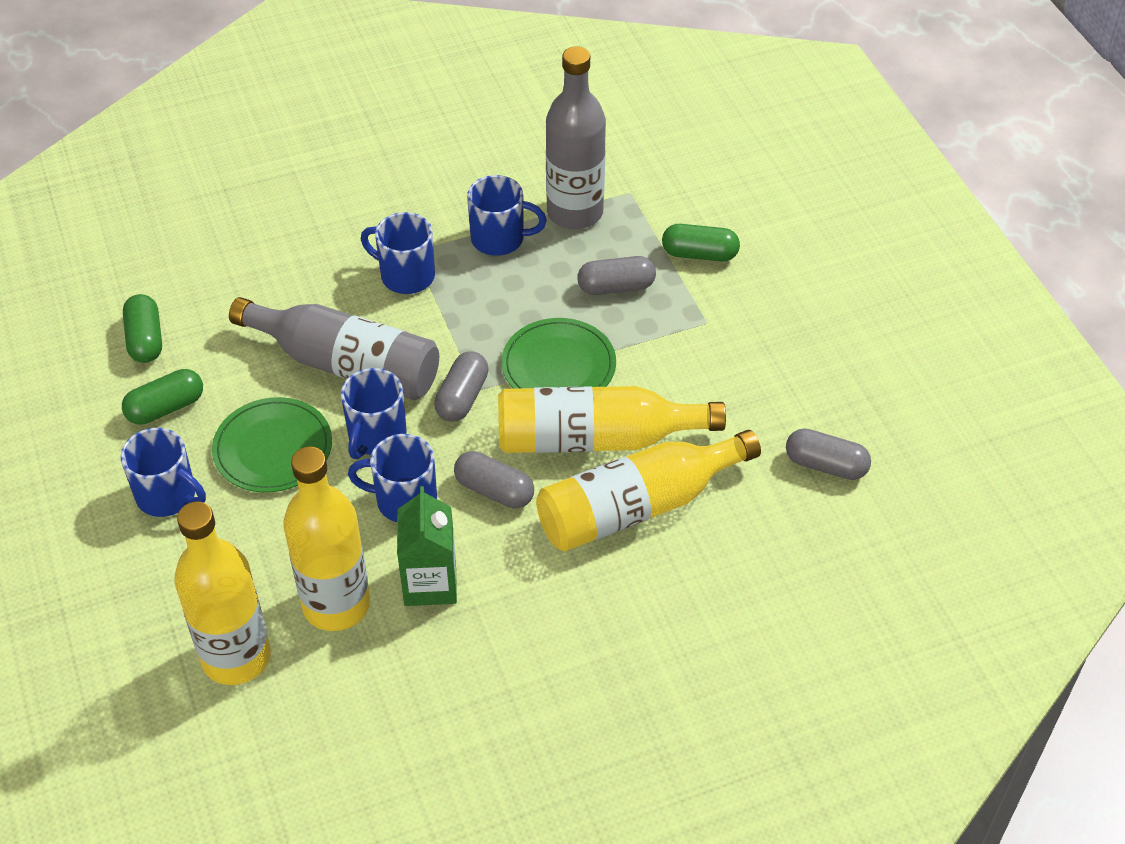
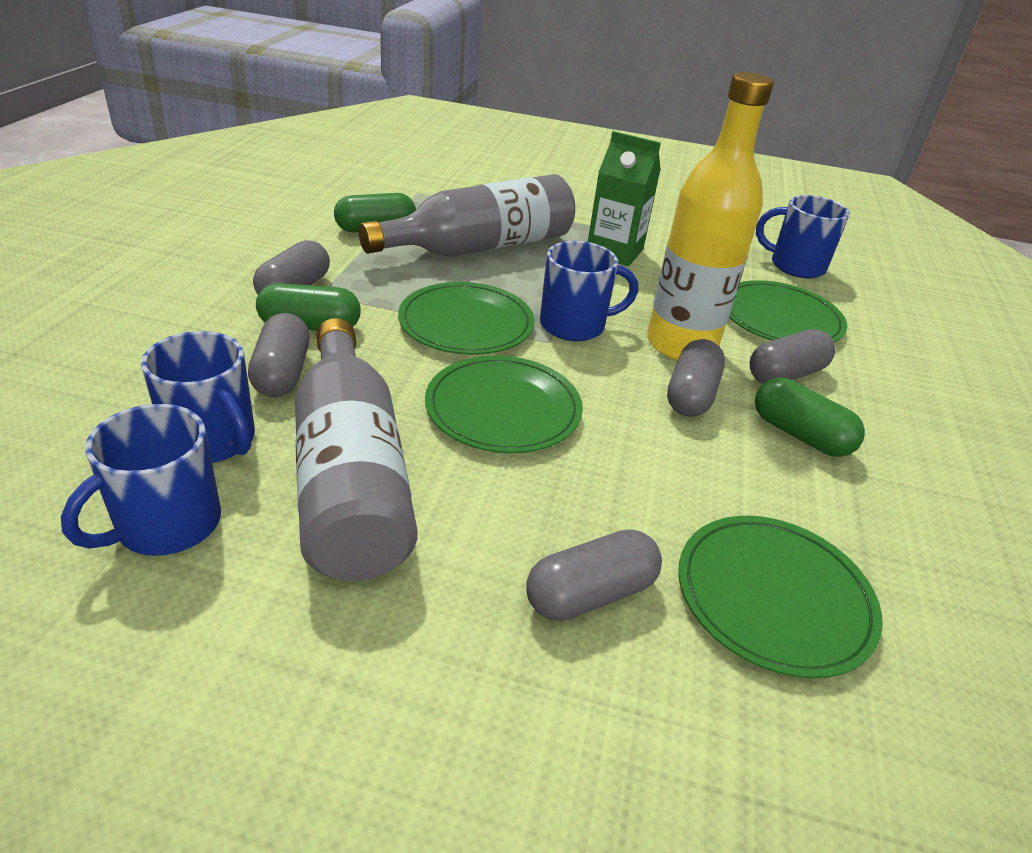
blue mug: [120,428,206,517] [341,368,407,459] [348,434,437,522] [361,212,435,294] [467,175,547,256] = 5 -> [61,404,221,556] [141,331,255,463] [540,241,638,341] [756,195,850,278] = 4
green plate: [212,397,332,493] [502,318,616,389] = 2 -> [398,282,534,355] [425,356,583,453] [678,516,883,679] [729,280,847,342] = 4
grey capsule: [434,351,489,422] [454,451,534,509] [578,256,656,295] [786,428,871,480] = 4 -> [248,313,310,397] [253,240,330,294] [526,530,662,621] [667,339,725,417] [749,329,835,384] = 5
yellow bottle: [174,501,271,685] [284,447,370,631] [498,386,726,453] [536,430,761,552] = 4 -> [647,72,774,361] = 1

